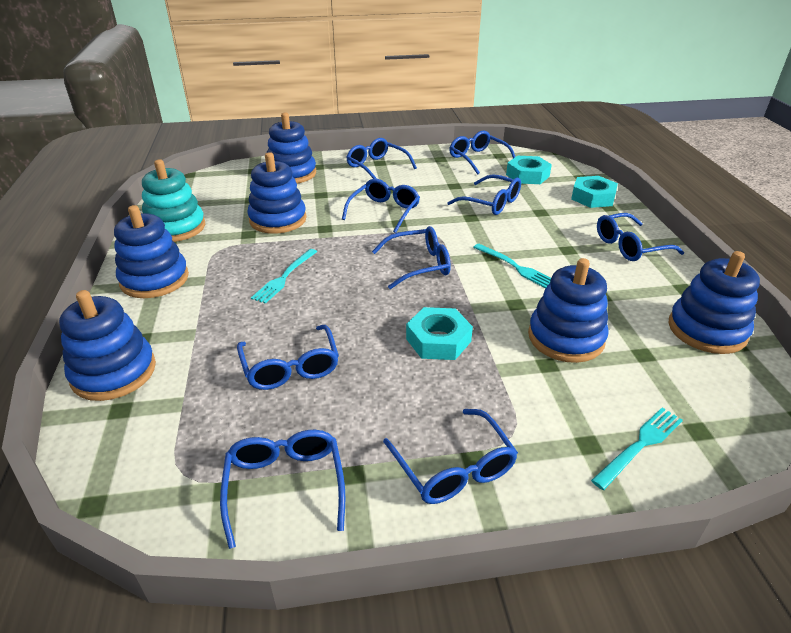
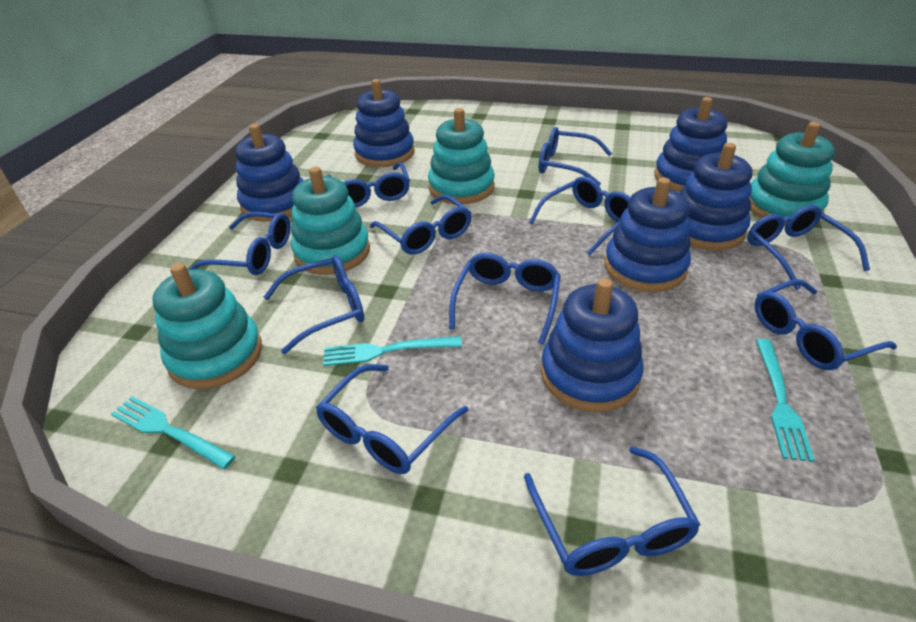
blue glasses: [220,430,345,549] [237,325,339,390] [342,179,420,233] [346,138,417,179] [372,226,451,289] [383,409,518,504] [447,174,521,215] [449,131,515,175] [597,213,684,261] = 9 -> [189,212,290,275] [263,255,364,354] [316,364,468,474] [327,162,410,208] [370,195,472,255] [449,253,561,345] [524,446,701,576] [529,176,630,256] [539,127,612,186] [747,205,870,290] [755,279,897,370] = 11
turquoise nut: [406,307,473,360] [506,156,552,184] [571,176,618,208] = 3 -> none = 0
turquoise stacking toy: [142,159,205,242] = 1 -> [152,263,262,389] [291,167,370,275] [428,108,495,204] [749,122,835,225] = 4

